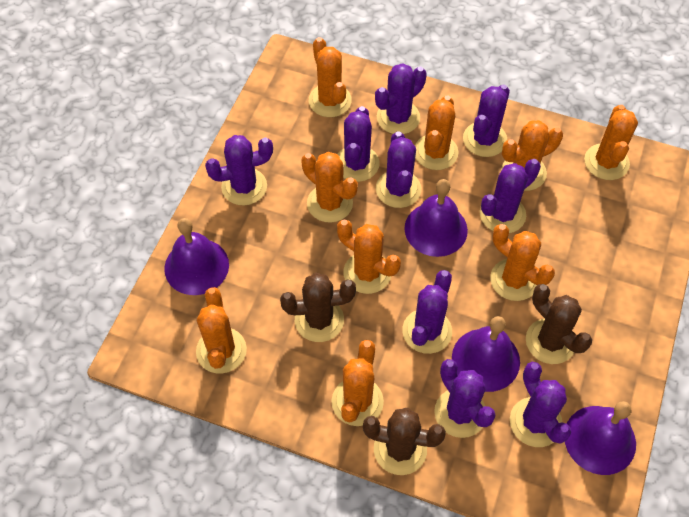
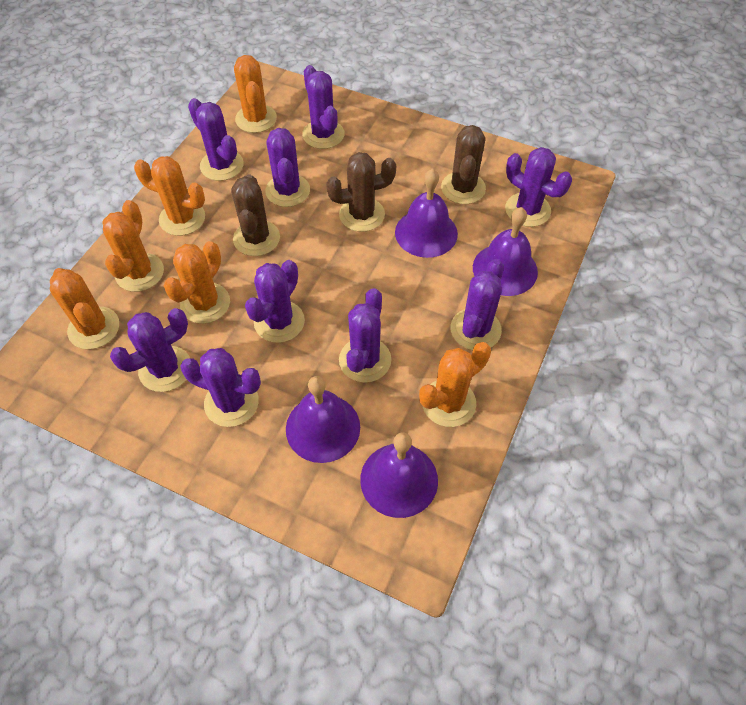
orange cactus: [196,287,247,374] [301,152,358,223] [309,37,352,117] [331,340,384,426] [337,220,401,294] [415,95,459,170] [490,224,555,301] [501,120,563,191] [584,105,638,180] = 9 -> [50,268,119,349] [103,200,164,292] [134,156,205,236] [164,241,230,324] [234,55,277,133] [419,342,491,427] = 6

